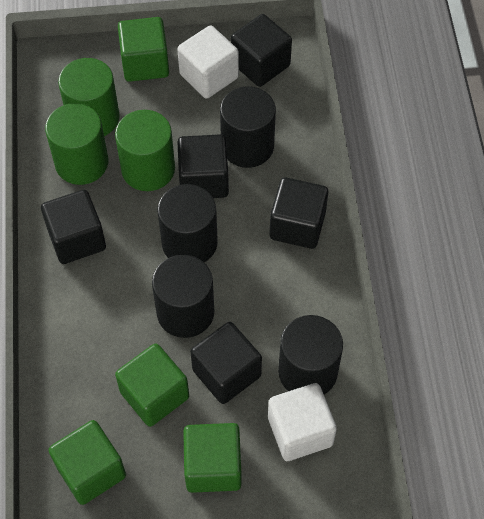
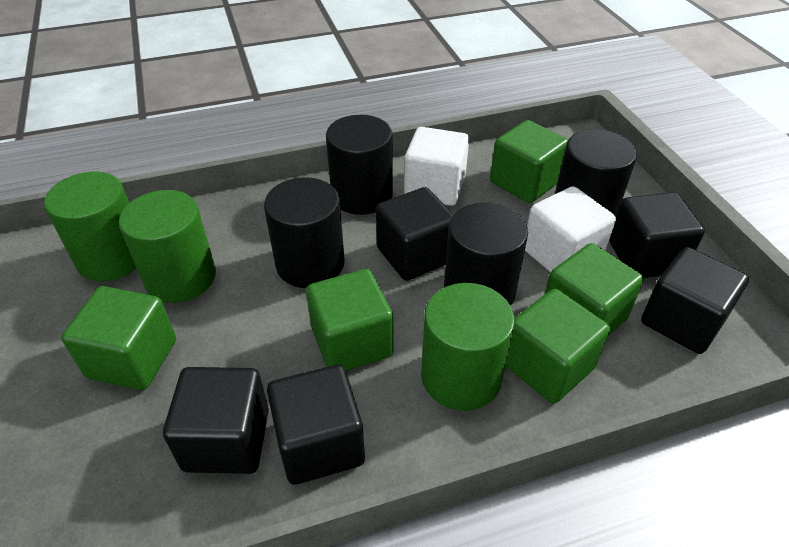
green cube: [48,420,126,505] [115,344,189,427] [118,17,169,82] [183,423,241,493] = 4 -> [61,286,176,390] [306,269,393,371] [490,120,568,203] [506,289,610,404] [544,243,644,335] = 5

